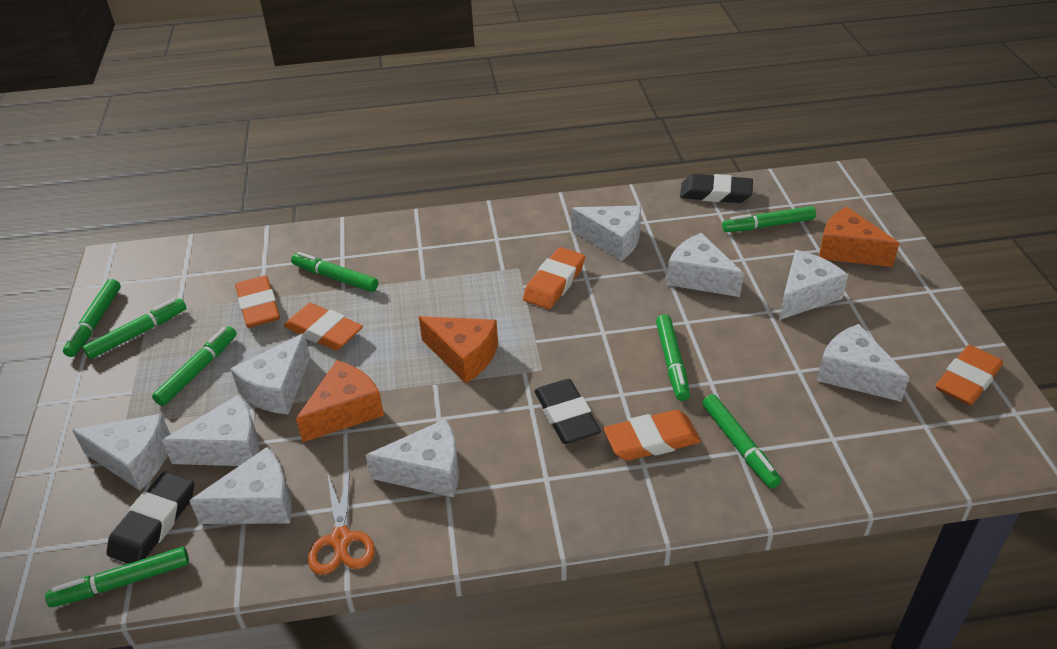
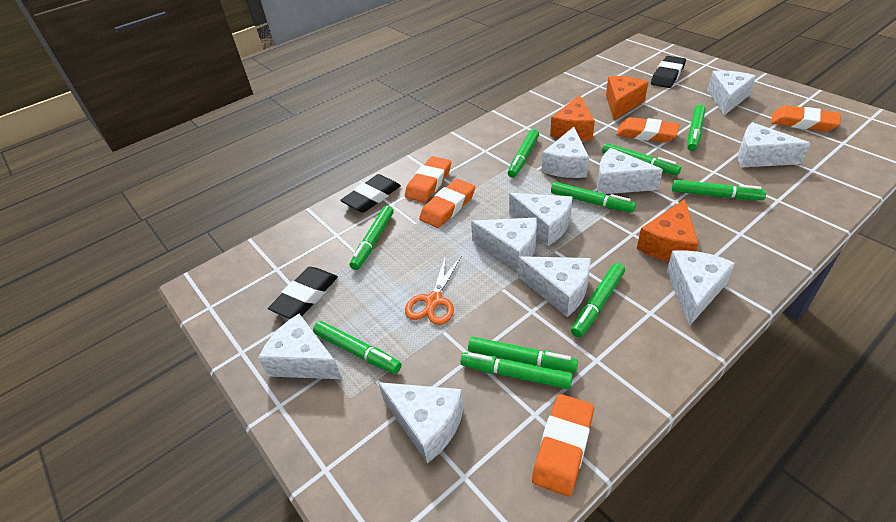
green marker: [45,547,189,607] [63,279,121,357] [83,298,186,359] [152,326,237,406] [291,252,378,292] [656,314,690,401] [702,394,781,489] [722,206,816,232] = 8 -> [313,321,401,374] [349,206,394,270] [460,352,573,389] [468,337,578,372] [508,129,539,178] [551,182,636,213] [571,263,625,337] [602,143,681,176] [672,180,766,200] [687,105,705,151] = 10
white cheese: [72,414,171,491] [162,395,259,466] [189,447,292,524] [230,333,310,415] [365,419,459,497] [572,205,641,261] [667,233,744,297] [779,250,848,320] [817,324,910,402] = 9 -> [258,314,342,379] [378,382,464,463] [471,218,537,271] [509,193,573,246] [518,256,590,317] [542,127,589,178] [597,148,663,194] [666,250,735,326] [707,70,756,115] [738,122,811,168] = 10

